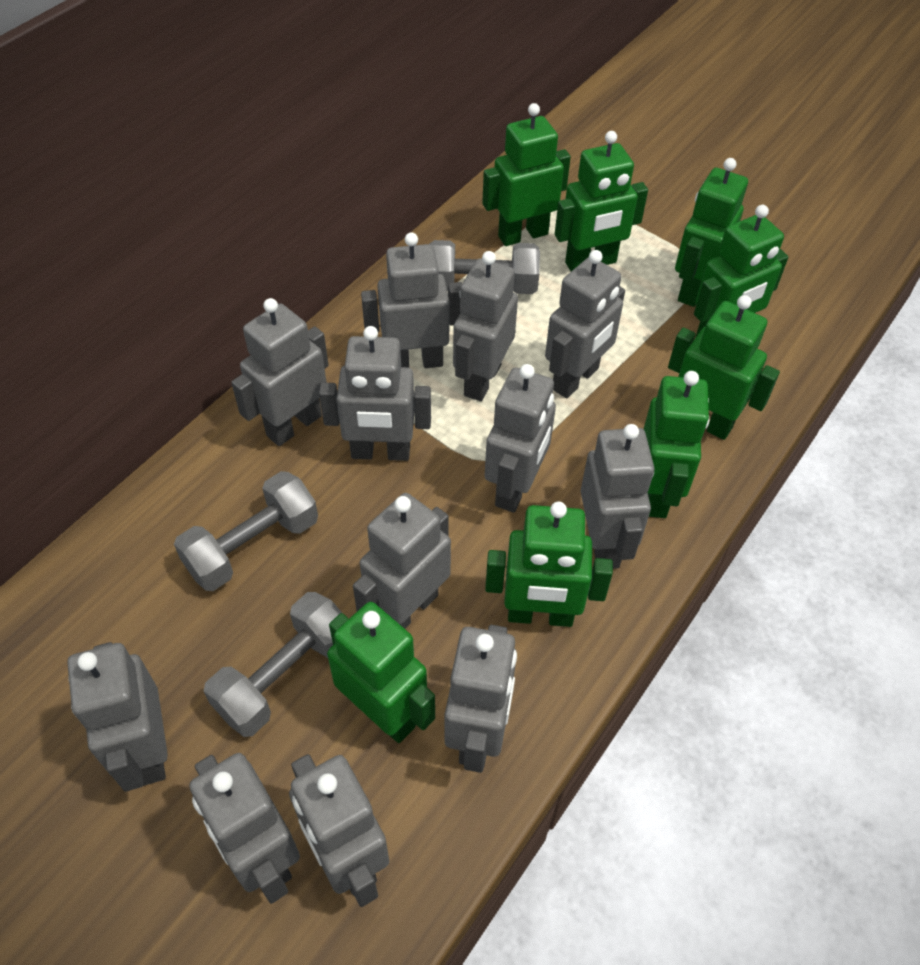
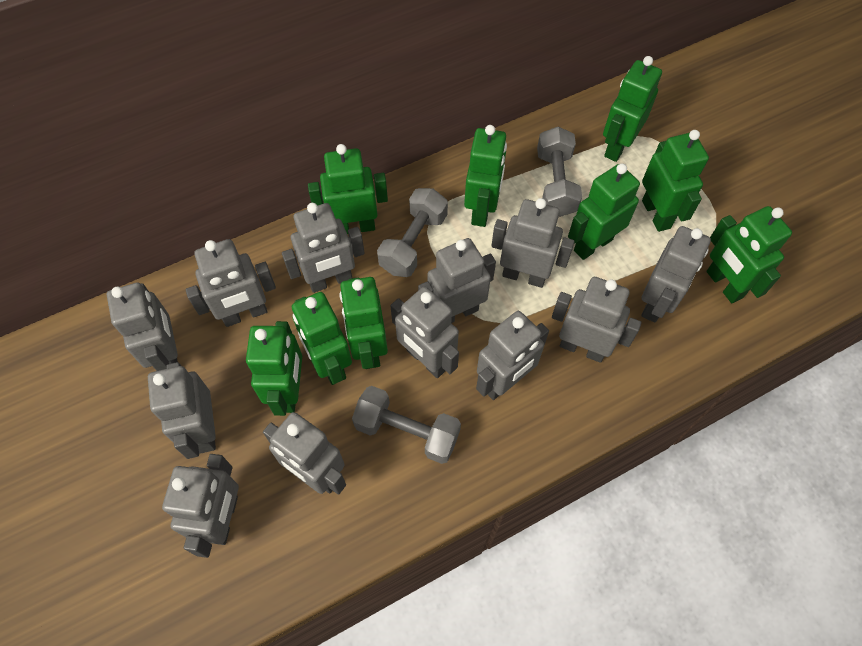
green robot: [327,602,435,743] [482,103,571,246] [485,501,613,627] [555,131,648,271] [644,371,710,518] [668,295,780,440] [675,158,748,307] [694,205,789,336] = 8 -> [246,321,302,416] [292,292,352,385] [308,144,388,234] [340,277,388,369] [464,125,507,227] [568,164,640,260] [603,56,662,162] [642,130,709,232] [707,206,792,303] = 9

